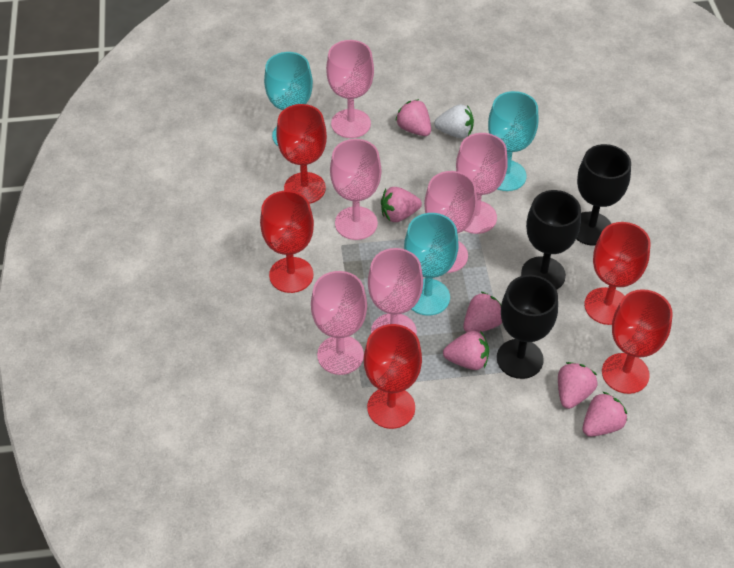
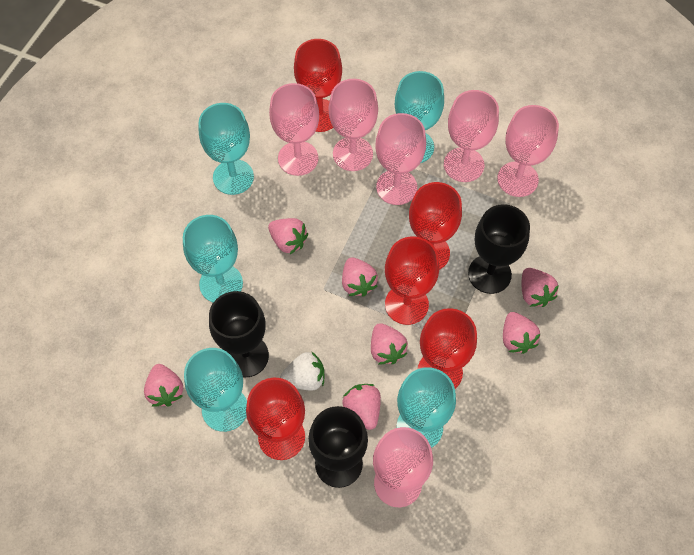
pink strawberry: [381,187,422,222] [395,99,431,136] [443,331,489,370] [463,291,502,332] [558,362,597,409] [583,392,627,437] = 6 -> [144,364,183,407] [268,218,308,254] [342,257,378,297] [343,384,381,430] [371,323,408,364] [503,312,540,354] [522,268,559,307] = 7
turquoise goblet: [264,52,313,147] [404,213,459,316] [488,91,538,191] = 3 -> [183,215,243,303] [184,348,247,432] [199,103,254,195] [395,71,444,163] [397,367,456,448] = 5

